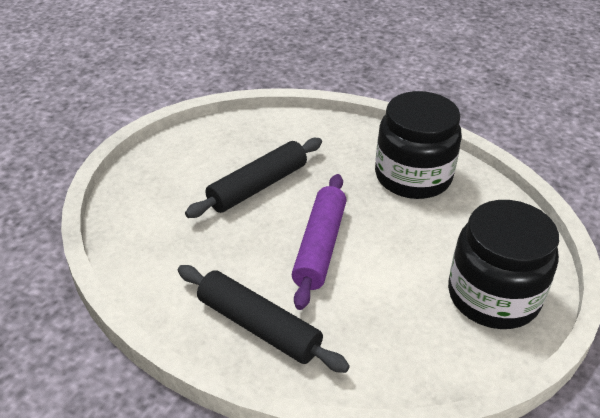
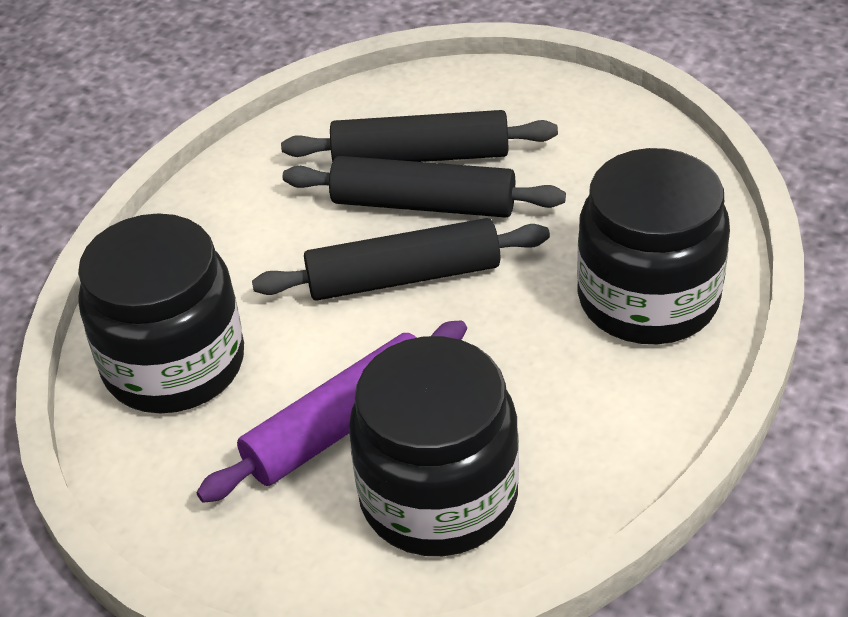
black jar: [375,91,462,199] [448,200,559,329] = 2 -> [78,213,244,413] [349,336,519,556] [577,148,730,344] = 3
black rolling pin: [178,265,350,373] [185,138,322,218] = 2 -> [252,218,550,301] [281,110,558,162] [283,156,566,218] = 3

